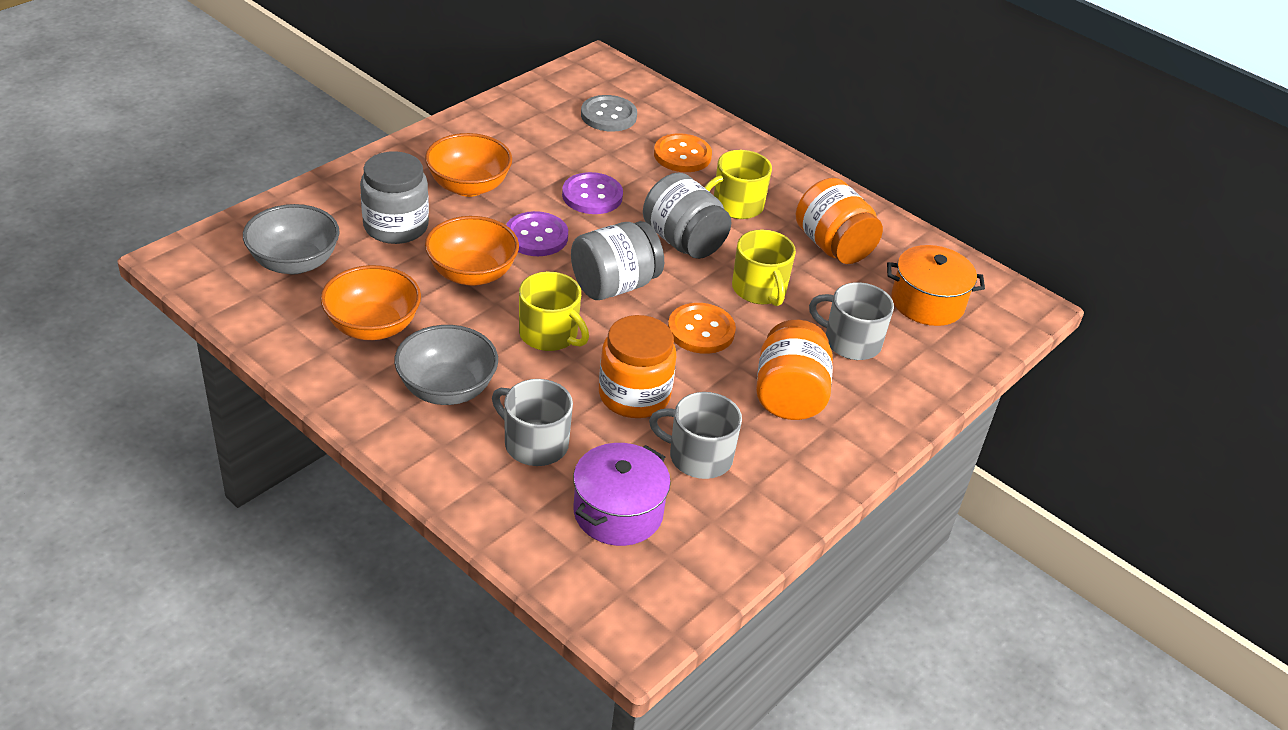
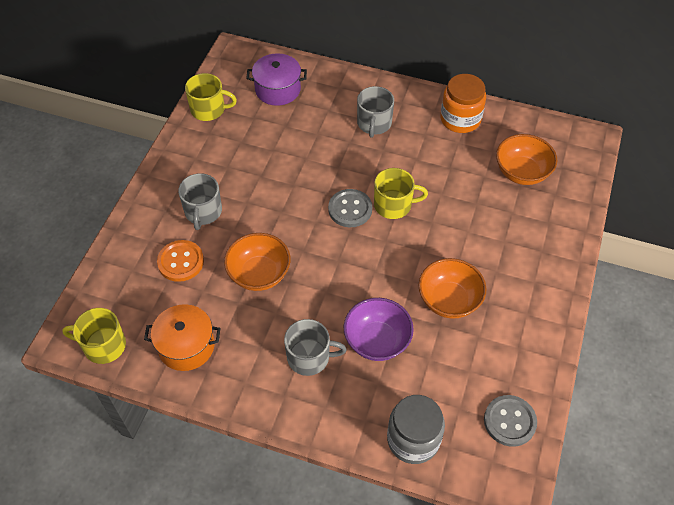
grey bowl: [243,204,340,275] [394,325,498,405] = 2 -> none = 0
grey button: [581,95,637,132] = 1 -> [328,189,372,227] [484,395,537,447] = 2
grey jar: [360,151,429,244] [571,221,664,300] [643,173,731,259] = 3 -> [387,395,445,464] = 1
orange button: [654,133,712,172] [668,303,736,354] = 2 -> [157,240,204,282] = 1
orange jar: [599,315,676,418] [756,320,833,420] [796,178,883,264] = 3 -> [440,74,486,133] = 1
purple bowl: none = 0 -> [344,298,414,361] = 1
purple button: [506,211,568,256] [562,172,623,214] = 2 -> none = 0

